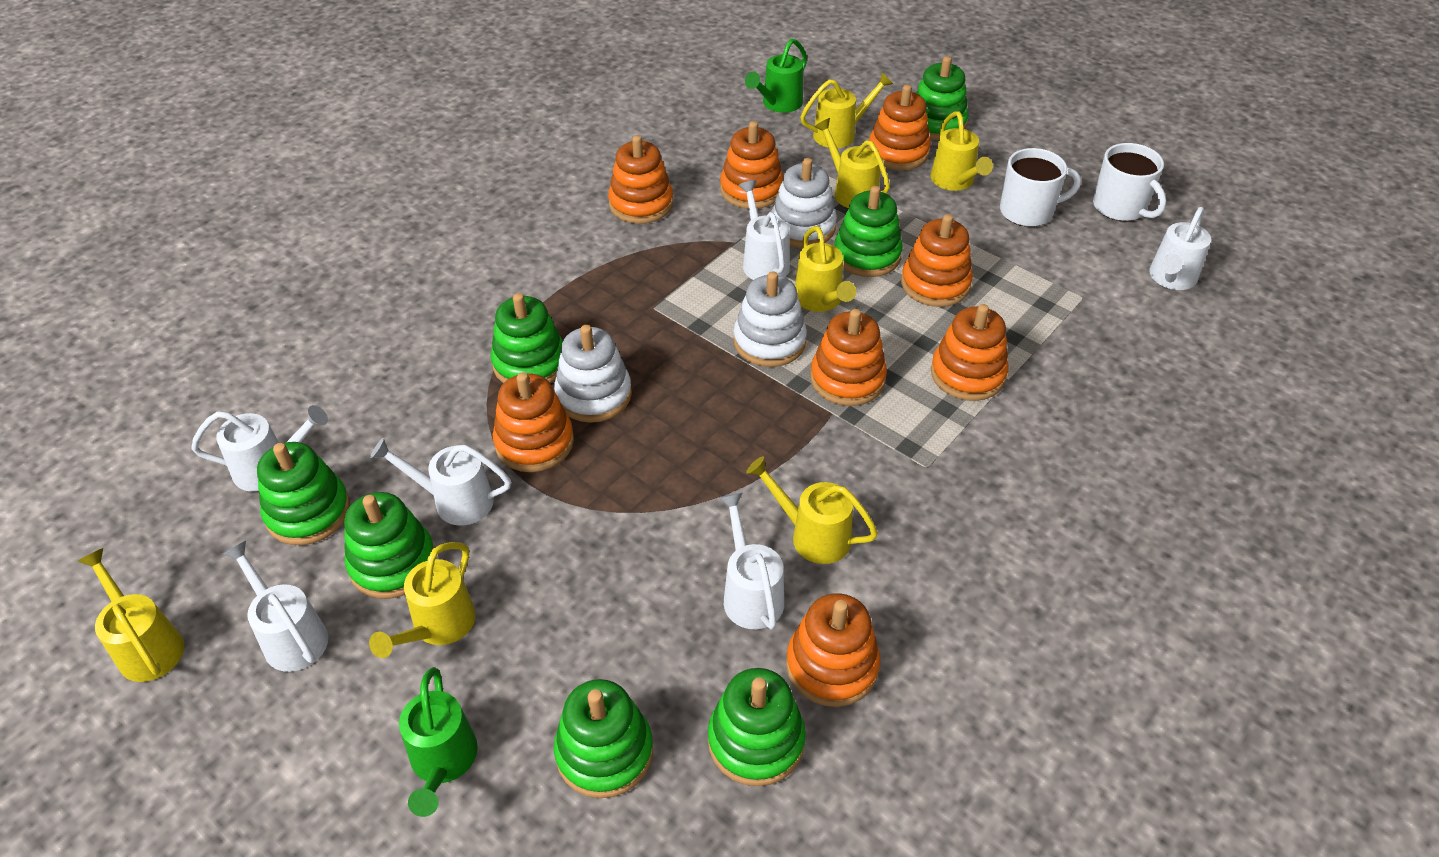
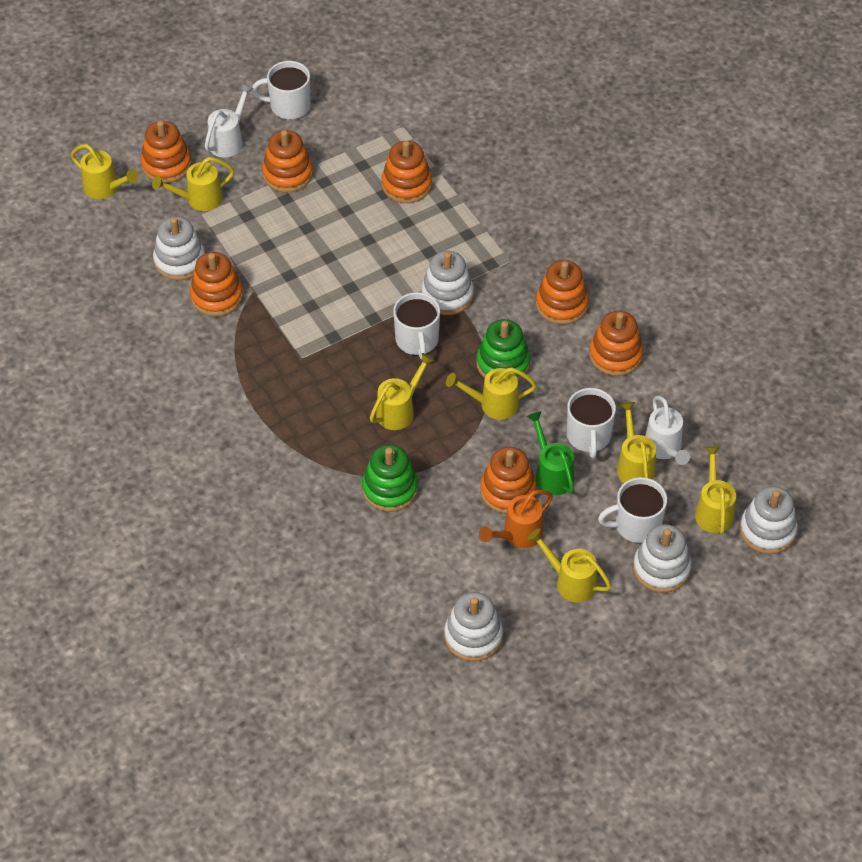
green stacking toy: [257,442,350,545] [344,492,435,599] [491,293,563,383] [554,679,653,798] [708,668,806,786] [835,186,903,277] [916,56,969,140] = 7 -> [362,445,418,512] [476,319,530,381] = 2
green watering can: [399,667,478,817] [745,38,807,113] = 2 -> [527,411,574,495] = 1
orange stacking toy: [493,372,574,472] [608,135,673,224] [720,121,783,209] [786,593,880,707] [810,309,887,406] [868,85,931,170] [901,214,973,307] [931,304,1009,401] = 8 -> [140,120,192,183] [190,252,243,316] [262,130,313,193] [382,141,432,203] [480,447,536,514] [536,260,589,325] [589,311,643,376] = 7
orange watering can: none = 0 -> [479,490,553,548] = 1
white mug: [1000,148,1081,227] [1093,143,1166,221] = 2 -> [252,61,311,120] [393,292,440,359] [567,388,616,458] [598,477,667,543] = 4
white stacking toy: [554,325,632,423] [733,271,807,367] [771,158,837,248] = 3 -> [153,217,205,280] [421,251,474,315] [444,592,503,661] [633,524,691,593] [740,486,798,554] = 5
white watering can: [191,405,328,492] [223,541,328,672] [370,438,511,526] [720,492,784,630] [738,180,790,280] [1149,207,1211,290] = 6 -> [205,84,253,158] [645,396,690,465] = 2

